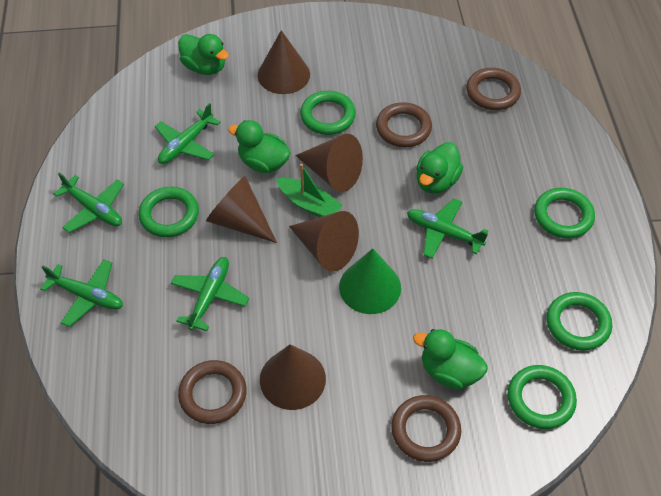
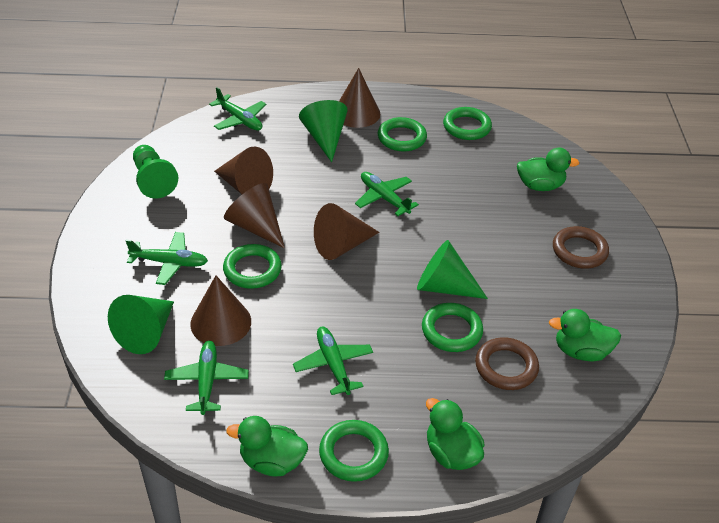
brown ring: [178,360,247,424] [376,102,432,147] [391,395,461,462] [466,68,521,110] = 4 -> [475,337,539,390] [553,226,609,269] = 2
green boat: [276,164,343,217] = 1 -> none = 0
green cone: [339,248,401,314] = 1 -> [108,295,174,354] [299,100,348,162] [417,240,488,299] = 3
green pawn: none = 0 -> [133,145,178,199] = 1

